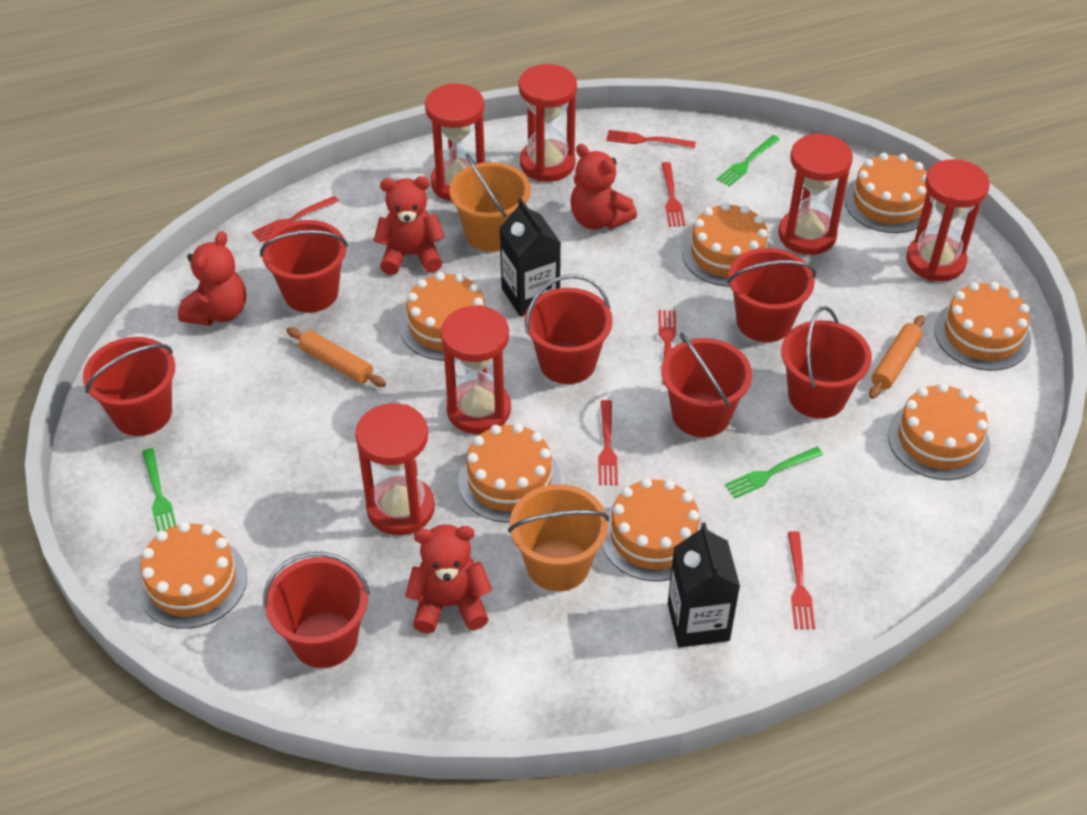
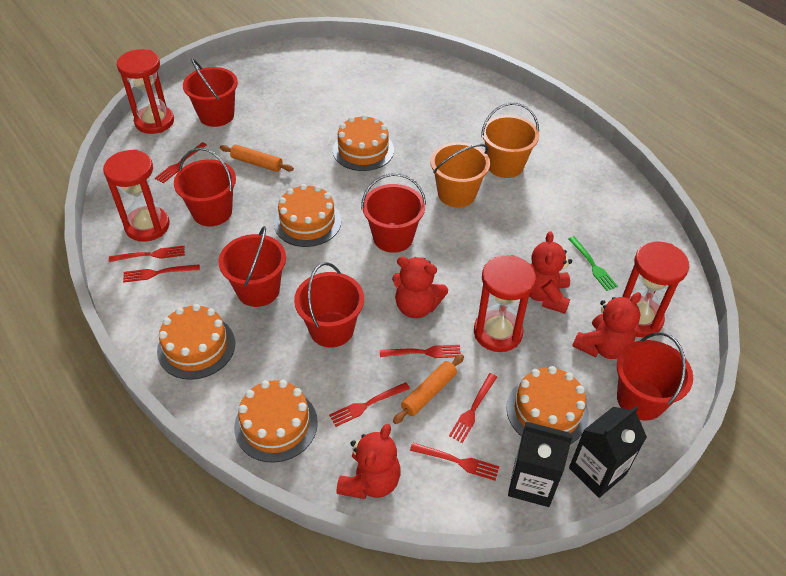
green fork: [142,448,177,532] [717,135,780,187] [725,447,823,498] = 3 -> [568,236,618,291] = 1
orange cake: [137,522,247,629] [400,272,488,361] [458,423,561,523] [602,478,703,581] [682,202,771,287] [844,153,933,233] [888,383,990,480] [934,282,1031,371] = 8 -> [157,304,235,380] [234,380,318,463] [274,184,341,247] [333,114,394,171] [506,366,589,444] = 5
red bucket: [83,337,175,436] [260,220,348,313] [263,552,370,668] [525,274,613,384] [661,332,752,437] [727,248,816,342] [781,306,872,419] = 7 -> [174,147,236,226] [183,59,238,127] [218,226,286,307] [294,262,364,347] [361,173,426,253] [617,332,693,421] = 6
red fork: [252,196,339,242] [598,400,618,485] [606,130,696,148] [658,310,676,385] [661,162,685,227] [788,531,815,629] = 6 -> [109,246,185,262] [123,264,200,283] [155,142,207,183] [329,382,410,427] [380,345,461,358] [410,443,499,481] [449,373,497,443] = 7
red hourglass: [355,403,435,535] [425,83,485,202] [441,305,511,434] [518,64,577,182] [778,133,853,255] [906,159,990,281] = 6 -> [103,150,170,242] [117,49,174,134] [474,255,536,352] [622,241,689,338] = 4

